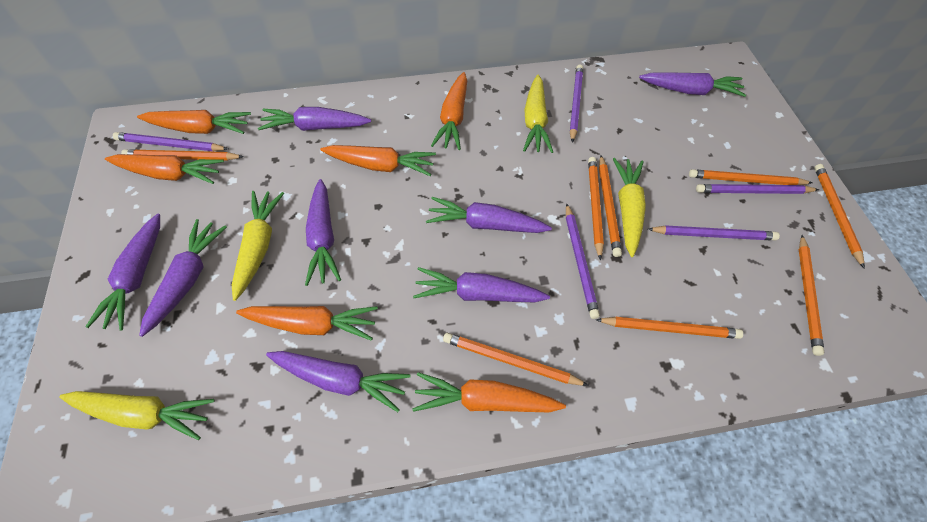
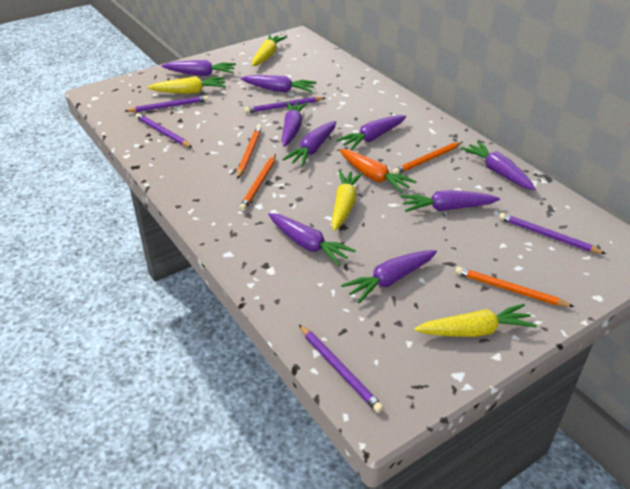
orange carrot: [105,154,224,184] [137,110,251,134] [236,306,378,341] [320,145,436,176] [412,372,566,412] [431,72,467,150] = 6 -> [339,149,417,193] = 1
orange pencil: [121,149,244,160] [443,333,589,386] [588,157,604,260] [596,317,743,339] [599,155,622,257] [689,169,812,185] [799,235,824,356] [814,164,865,269] = 8 -> [237,126,261,179] [239,154,276,211] [393,142,463,174] [455,267,574,307] = 4
purple carrot: [85,214,160,331] [139,219,227,337] [258,107,371,131] [266,351,410,412] [305,179,341,286] [413,267,550,303] [426,197,552,233] [639,72,746,97] = 8 -> [162,60,236,76] [240,75,316,92] [268,213,356,266] [281,101,307,147] [282,121,336,167] [336,115,406,150] [341,250,437,303] [401,190,500,212] [461,141,536,190] = 9

